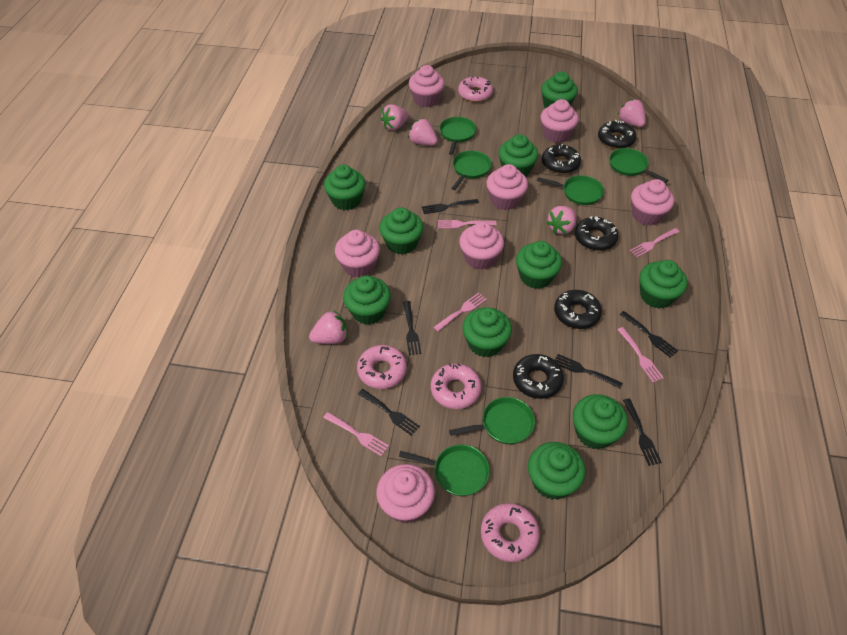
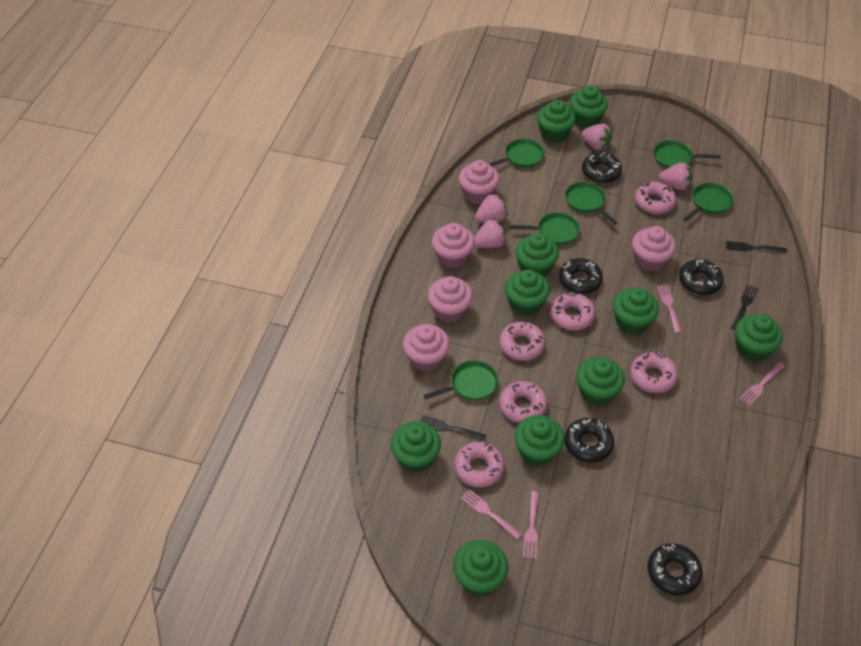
black fork: [358,389,420,436] [403,301,421,355] [422,199,479,214] [555,354,622,388] [619,311,678,358] [623,398,662,466] = 6 -> [420,415,486,441] [726,241,787,253] [731,285,758,330] = 3
pink cupcake: [335,230,380,277] [376,464,435,523] [409,65,445,107] [459,222,504,269] [486,164,528,210] [540,99,579,143] [631,179,674,225] = 7 -> [403,324,450,372] [428,276,473,323] [432,223,475,268] [459,160,500,204] [632,226,676,272] = 5
pink donut: [357,345,407,389] [431,363,482,409] [458,76,493,102] [481,503,540,562] = 4 -> [454,442,505,488] [499,381,548,423] [500,322,546,361] [550,292,596,330] [630,352,678,393] [635,182,676,214] = 6
pink fork: [323,412,389,457] [433,293,487,332] [438,220,497,229] [617,327,664,383] [630,228,680,258] = 5 -> [460,489,522,540] [523,491,539,559] [657,284,682,333] [739,362,785,406] = 4
pink strawberry: [309,310,348,344] [381,104,409,131] [408,119,438,146] [546,206,577,235] [618,99,646,127] = 5 -> [474,219,507,248] [475,194,508,222] [582,124,612,151] [659,163,692,190] = 4

